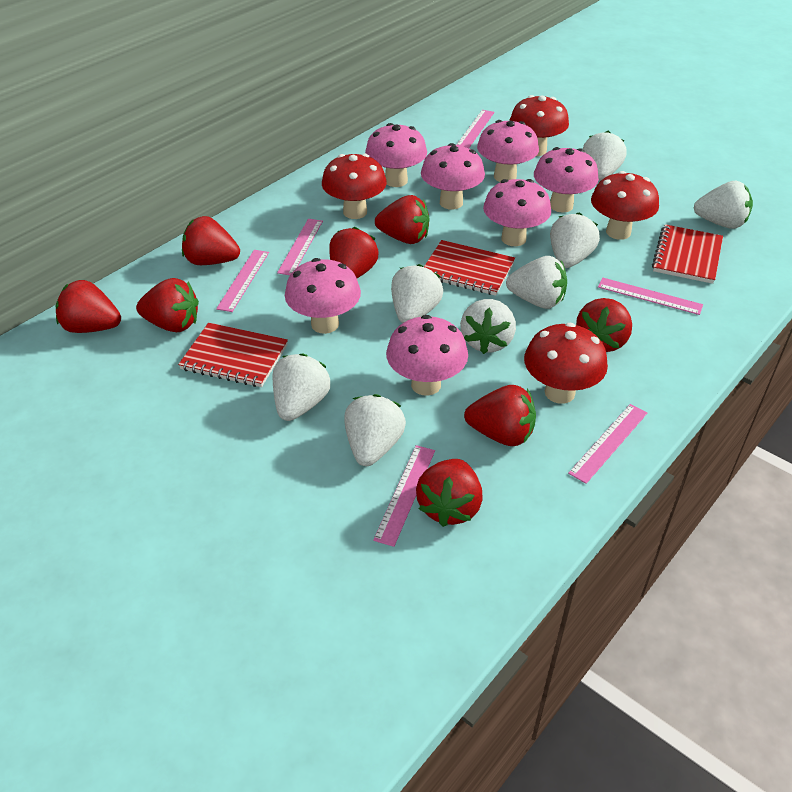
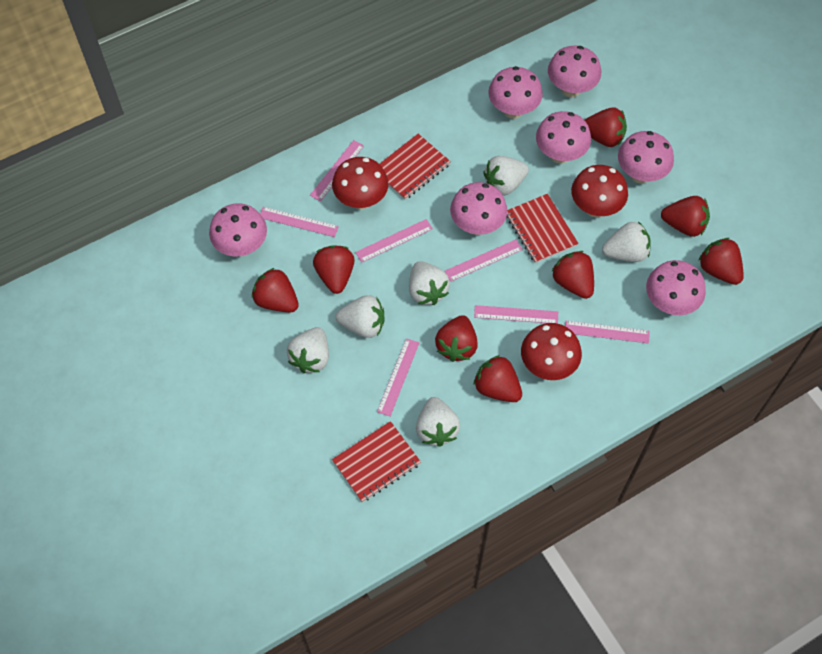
pink ruler: [216,250,269,312] [277,219,323,275] [373,445,435,547] [456,110,494,148] [568,404,647,484] [598,278,703,315] = 6 -> [260,207,339,237] [310,140,364,201] [355,219,433,263] [377,338,419,416] [444,240,523,282] [474,305,558,324] [565,321,650,344] = 7
red mushroom: [322,154,387,219] [510,95,569,156] [524,323,608,404] [591,171,659,240] = 4 -> [332,157,388,209] [521,323,582,380] [571,165,628,217] = 3
white strawberry: [273,353,330,421] [344,394,406,466] [391,264,443,323] [460,299,516,354] [506,256,567,309] [550,212,600,268] [583,131,627,180] [694,181,753,229] = 8 -> [287,327,329,373] [336,295,384,338] [409,261,450,305] [416,397,460,447] [483,156,529,196] [602,221,650,262] = 6

